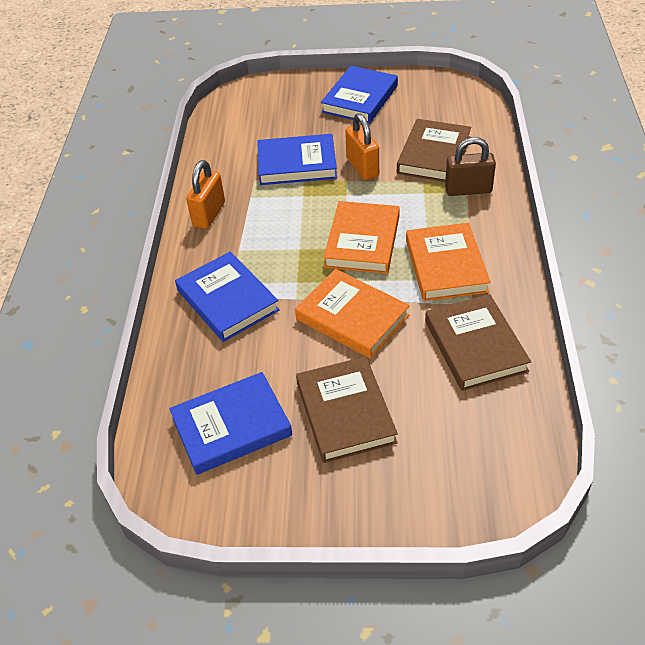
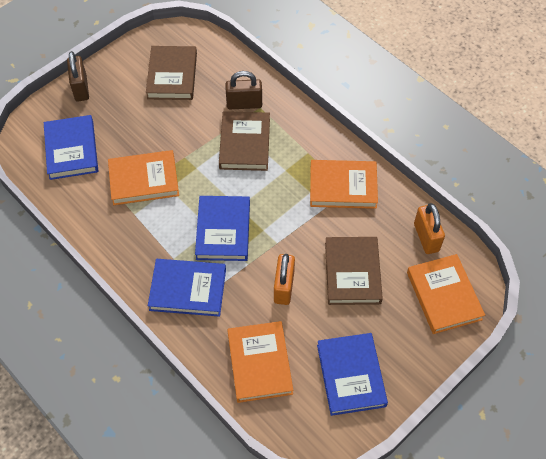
brown padlock: [445,137,496,196] = 1 -> [67,51,89,102] [225,71,262,109] = 2
orange book: [295,269,410,359] [323,201,400,274] [406,223,491,301] = 3 -> [108,150,179,205] [227,321,293,403] [310,160,378,209] [407,254,485,334] = 4

